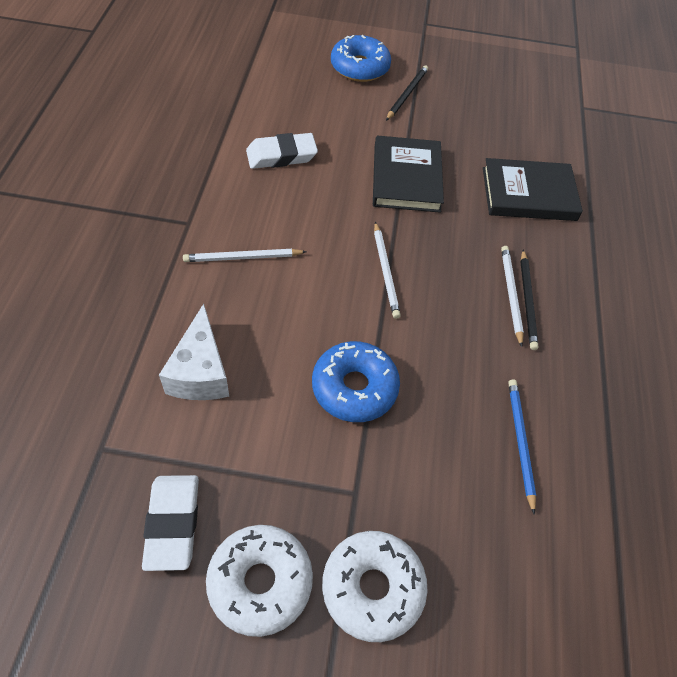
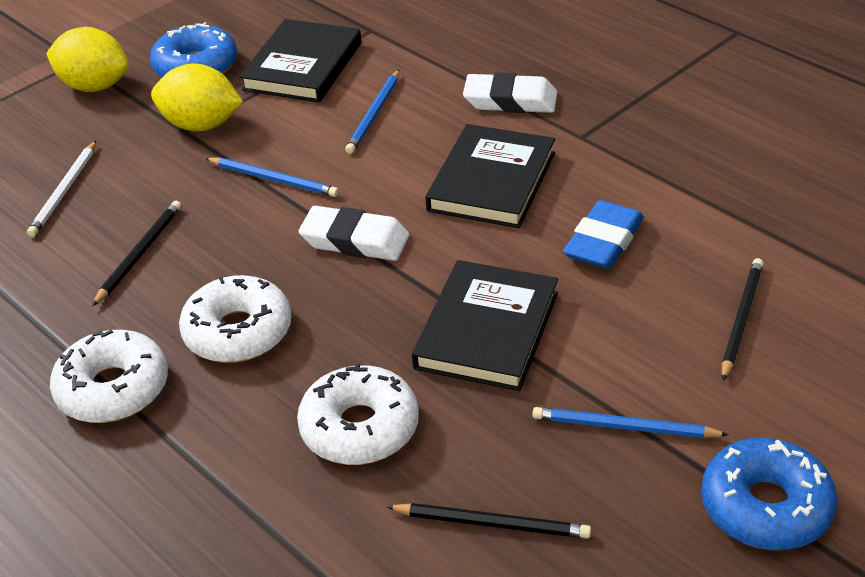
black book: [373,135,444,213] [483,158,583,221] = 2 -> [239,19,361,102] [412,260,558,391] [425,124,555,228] = 3
black pencil: [386,65,428,121] [520,250,539,350] = 2 -> [92,201,181,306] [386,503,591,539] [722,258,764,380] = 3
blue eraser: none = 0 -> [563,200,644,269] = 1
blue pencil: [508,379,536,515] = 1 -> [205,157,339,197] [345,70,399,154] [533,407,729,438] = 3
white cheese: [159,304,229,400] = 1 -> none = 0
white donut: [206,525,313,637] [322,531,428,642] = 2 -> [50,329,168,423] [179,275,291,363] [297,363,419,465] = 3
white pencil: [183,249,307,262] [374,222,401,319] [501,246,524,347] = 3 -> [27,141,96,237] = 1
yellow lemon: none = 0 -> [46,27,129,92] [151,63,243,132] = 2

